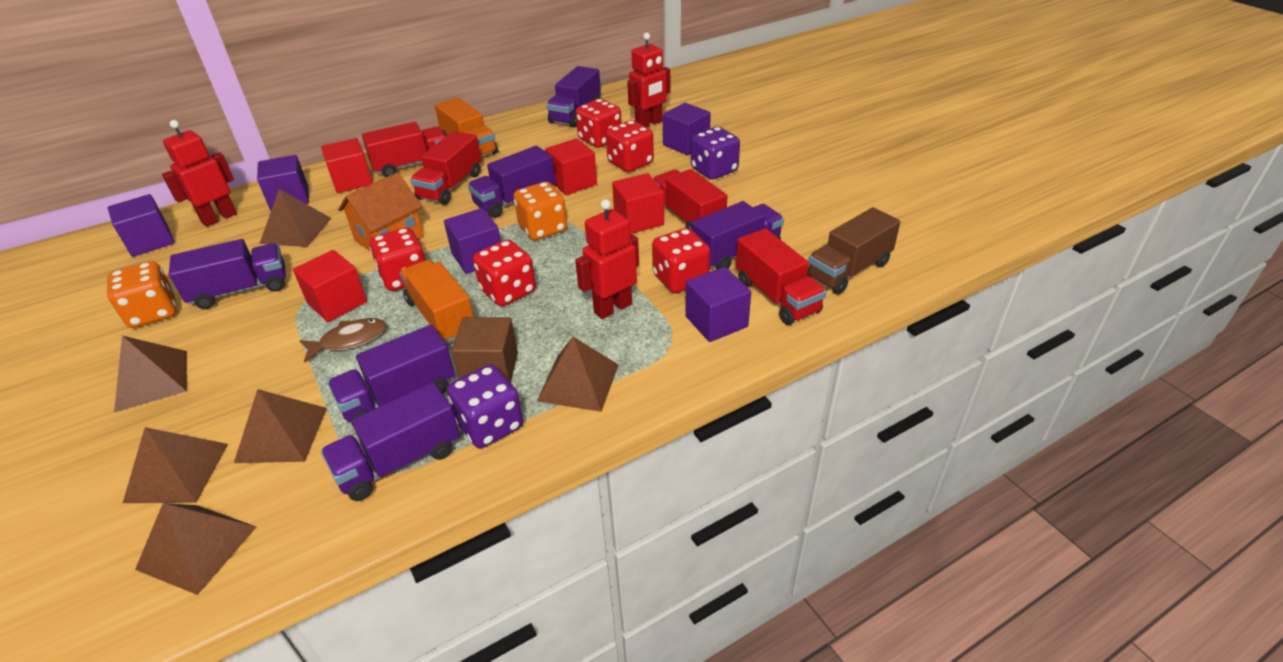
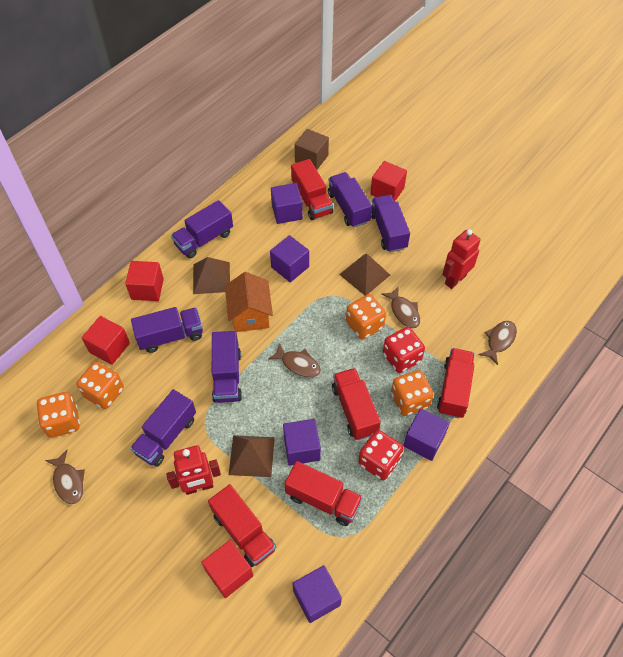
brown fish: [299,318,387,362] = 1 -> [45,450,85,504] [268,343,321,377] [381,286,420,328] [478,321,517,365] = 4
brown pyramid: [114,336,187,412] [123,427,228,503] [135,503,256,595] [234,389,327,463] [259,189,331,247] [537,337,619,412] = 6 -> [193,257,230,294] [229,435,275,477] [339,254,390,295] = 3
brown truck: [807,207,900,294] = 1 -> none = 0
orange dice: [107,261,176,328] [513,182,567,240] = 2 -> [37,392,80,438] [76,362,124,409] [346,294,386,340] [391,370,433,416] = 4
orange truck: [399,260,474,343] [435,97,498,157] = 2 -> none = 0
purple dice: [447,364,523,448] [691,127,740,179] = 2 -> none = 0
red dice: [369,227,426,291] [473,240,536,306] [576,99,622,148] [606,120,654,172] [652,228,710,293] = 5 -> [358,430,404,480] [383,327,425,373] = 2
red robot: [162,120,237,227] [575,199,639,319] [627,33,670,127] = 3 -> [166,445,221,495] [442,229,480,289] = 2
red truck: [362,122,446,177] [410,131,482,205] [653,169,727,229] [736,228,826,325] = 4 -> [208,484,276,567] [284,461,363,526] [291,159,333,220] [332,368,381,440] [437,348,475,418] = 5

